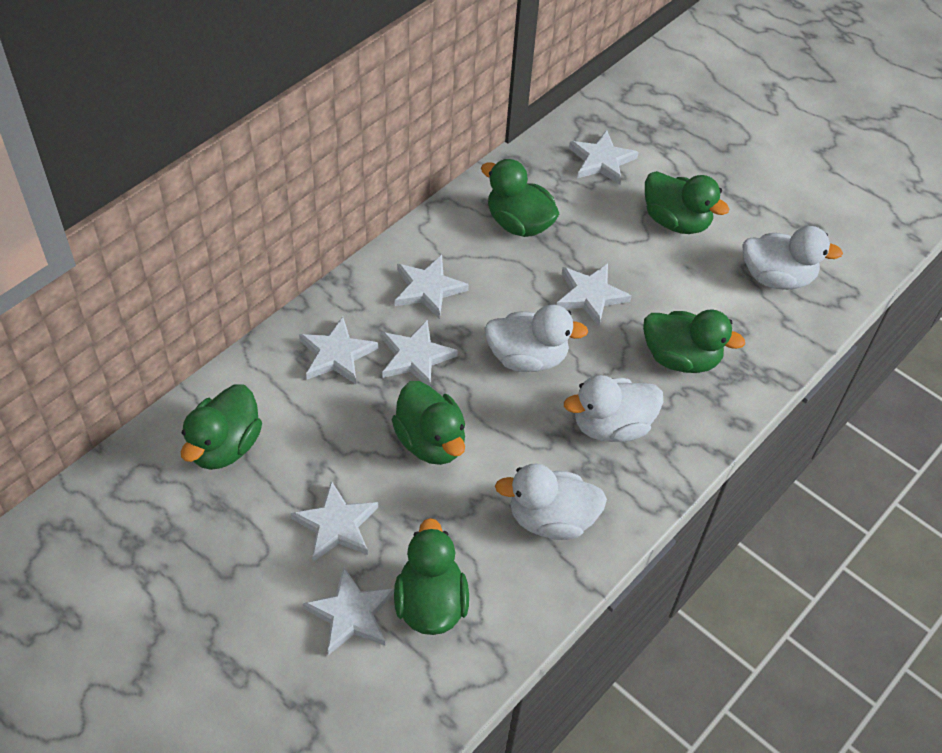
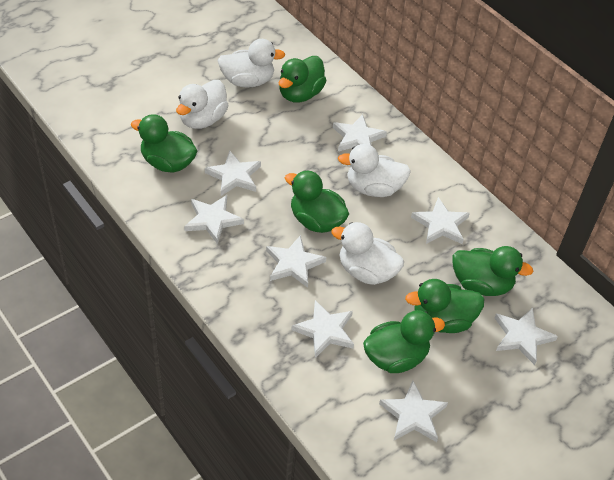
white star: [291,481,378,562] [299,317,378,384] [303,567,394,655] [382,320,458,386] [395,255,469,319] [557,263,632,326] [569,130,639,185] = 7 -> [184,195,244,244] [205,150,261,196] [266,235,326,288] [291,300,354,358] [333,114,387,151] [379,380,448,442] [411,197,470,244] [495,308,558,365] = 8

